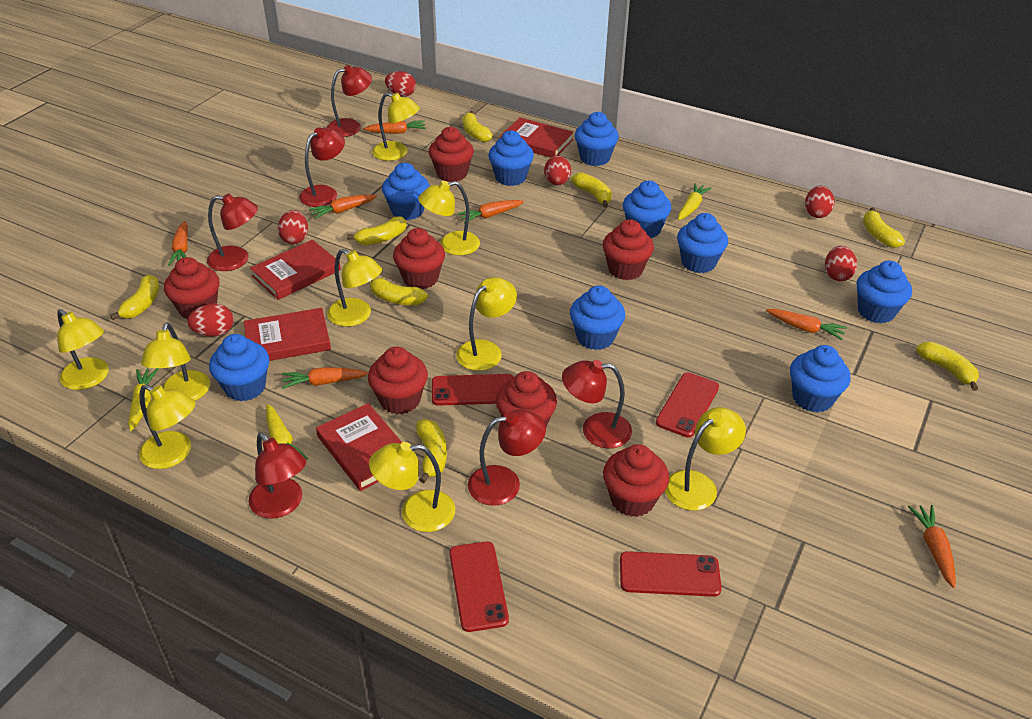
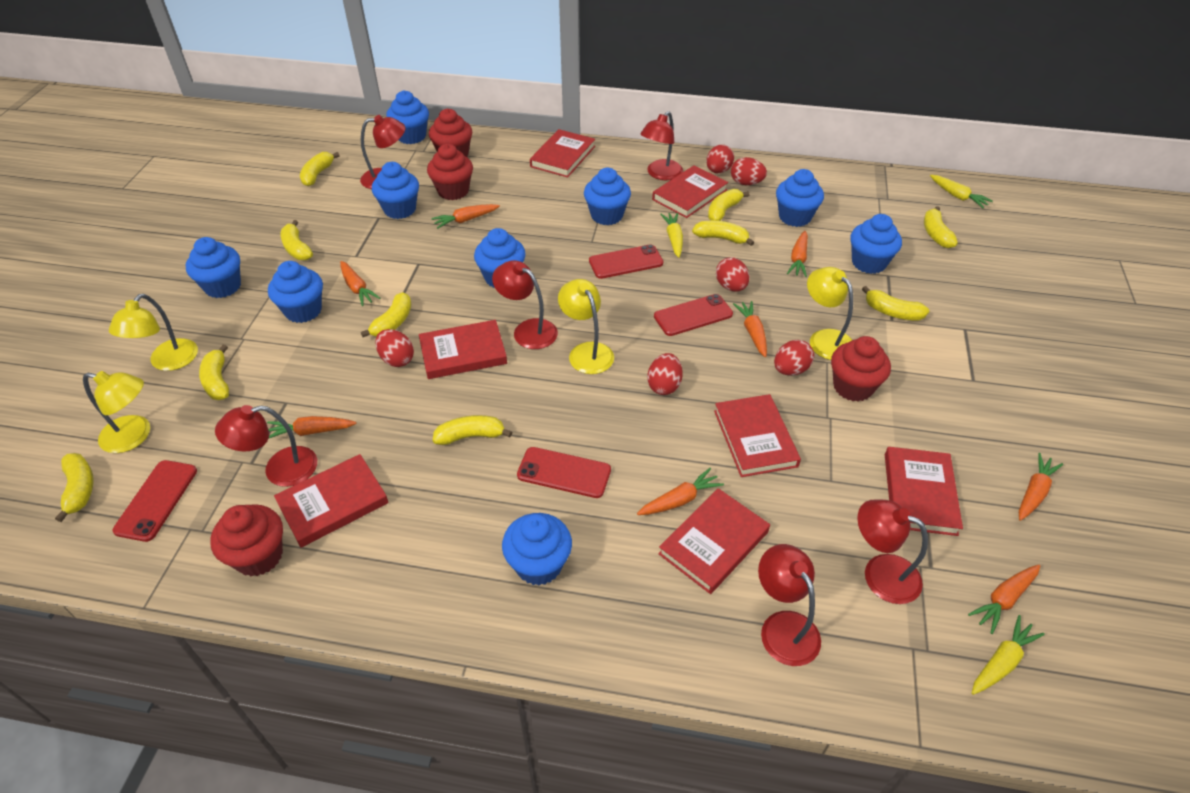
orange carrot: [168,221,188,266] [282,367,368,389] [309,194,377,219] [363,120,426,134] [457,200,524,223] [766,309,847,340] [908,505,956,588] = 7 -> [267,416,356,438] [340,261,381,306] [431,204,500,229] [637,468,724,515] [733,301,767,357] [787,231,808,277] [968,565,1040,634] [1019,453,1063,521] = 8
red book: [244,308,331,361] [250,240,341,300] [316,403,402,491] [500,117,574,158] = 4 -> [274,454,389,548] [419,320,507,379] [530,129,595,178] [652,165,728,218] [658,488,770,594] [714,394,801,477] [885,447,963,536] = 7
red cupcake: [164,257,220,320] [368,346,428,414] [393,228,445,289] [429,127,474,182] [496,371,557,427] [603,219,654,280] [603,444,669,517] = 7 -> [210,504,283,576] [427,144,473,200] [429,108,472,157] [831,336,891,402] = 4
yellow banana: [110,275,159,320] [347,217,407,245] [370,278,428,305] [416,419,447,483] [463,111,493,142] [571,172,612,208] [863,208,905,248] [916,342,979,391] = 8 -> [55,453,94,522] [199,345,229,400] [281,220,313,260] [300,152,340,187] [361,292,411,337] [433,415,512,445] [692,221,754,246] [708,189,749,221] [862,286,929,321] [924,206,958,248] = 10
yellow lamp: [57,309,109,390] [139,384,196,469] [141,323,210,401] [327,249,382,327] [369,442,455,532] [372,93,420,161] [418,181,480,255] [456,277,517,371] [665,407,746,511] = 9 -> [83,371,150,453] [109,294,198,371] [558,279,614,374] [807,267,853,360] = 4

